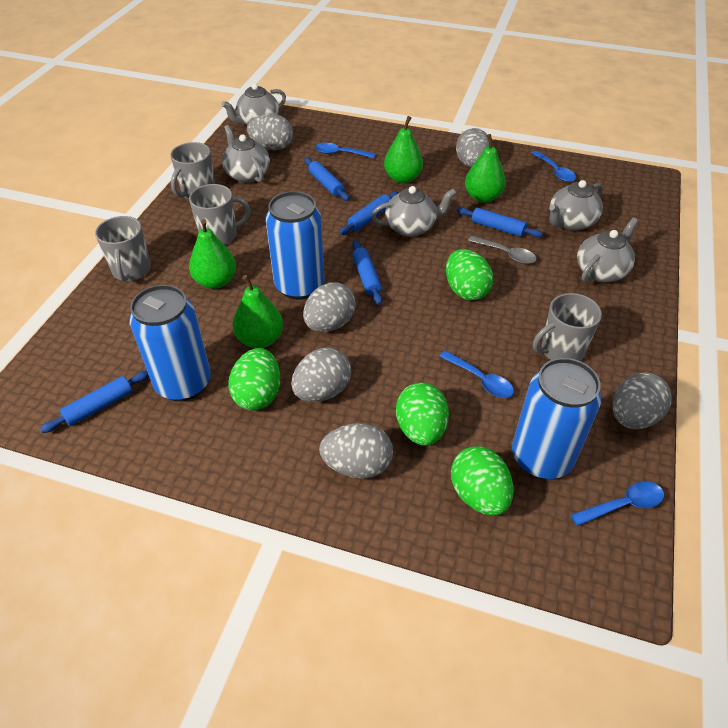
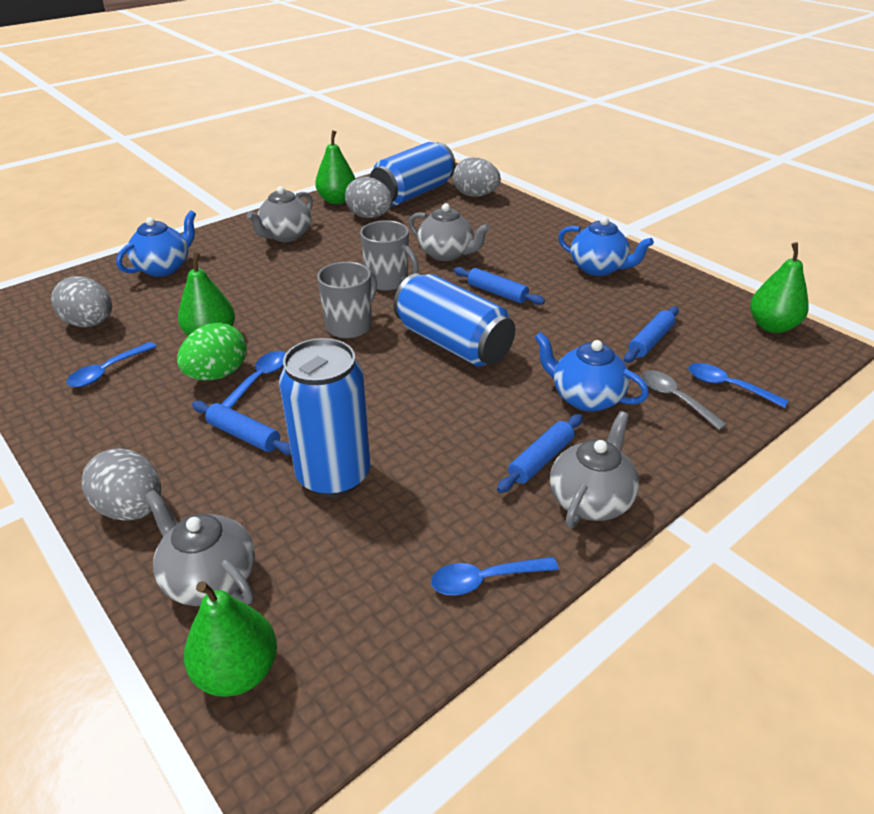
blue rolling pin: [40,371,149,433] [304,158,349,201] [339,191,399,235] [352,240,382,305] [457,207,543,238] = 5 -> [192,401,291,455] [454,267,545,305] [497,414,583,493] [624,307,679,363] = 4
blue teapot: none = 0 -> [116,211,196,277] [534,332,649,412] [558,217,654,276] = 3
green egg: [229,348,280,410] [396,383,449,446] [446,249,493,300] [451,447,513,516] = 4 -> [177,323,247,381] = 1
grey egg: [247,114,293,150] [291,348,351,402] [303,282,356,332] [319,423,393,479] [456,128,489,167] [612,373,672,429] = 6 -> [51,276,112,327] [81,448,161,521] [345,177,393,218] [453,157,501,197] = 4
grey mug: [95,216,151,282] [170,142,215,200] [189,184,251,245] [533,293,602,361] = 4 -> [317,262,377,339] [360,220,419,291] = 2
grey teapot: [221,83,286,125] [222,125,270,183] [371,186,456,237] [549,180,603,231] [577,218,638,283] = 5 -> [145,490,255,606] [247,186,313,242] [409,203,490,261] [550,411,639,528] = 4

